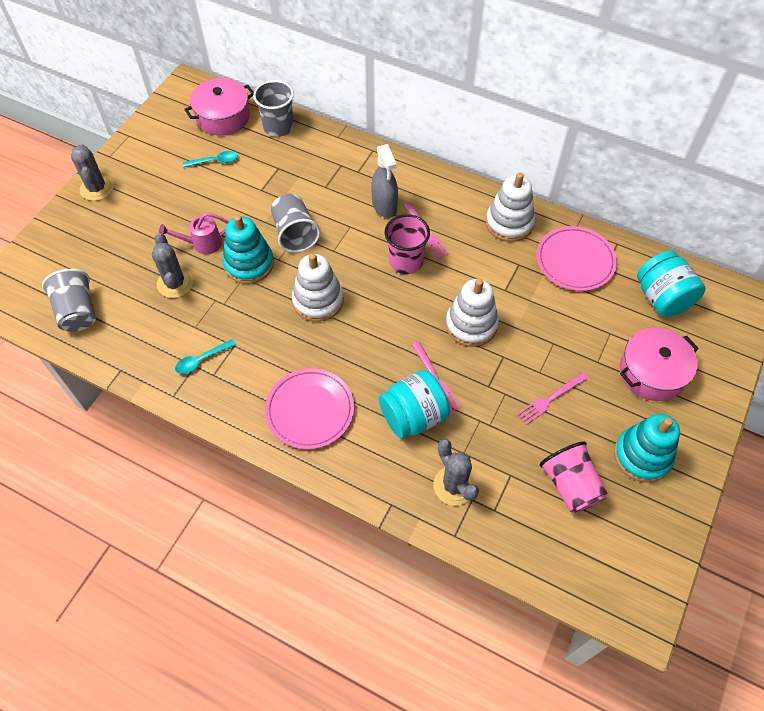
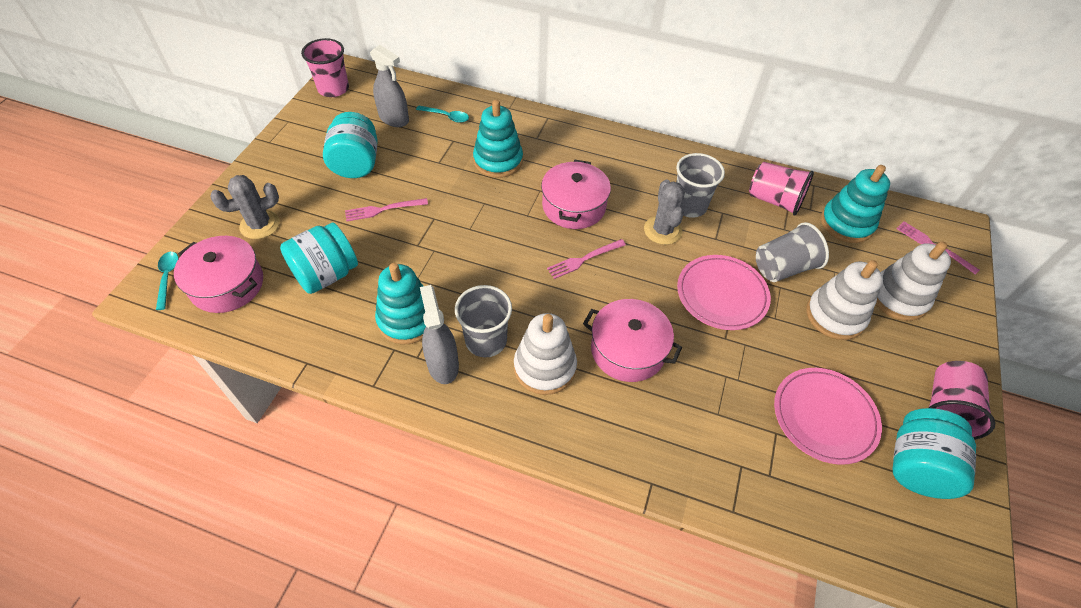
grey cactus: [71,144,114,201] [152,233,193,298] [433,439,479,506] = 3 -> [210,175,280,239] [644,179,685,245] = 2
grey spray bottle: [371,144,398,218] = 1 -> [370,45,409,127] [420,285,459,384] = 2
pink cup: [385,214,430,274] [540,441,608,513] = 2 -> [301,38,349,97] [749,162,814,215] [929,361,995,440] = 3
pink pot: [184,78,254,135] [620,328,699,401] = 2 -> [174,236,263,313] [541,160,611,229] [583,299,682,382] = 3
pink watering can: [159,213,229,254] = 1 -> none = 0
turquoise jar: [379,370,450,439] [637,251,705,317] = 2 -> [280,222,358,294] [323,112,378,178] [893,408,976,499] = 3
turquoise stacking toy: [223,215,274,284] [614,414,680,482] = 2 -> [375,263,426,344] [473,100,523,178] [821,165,890,243] = 3

